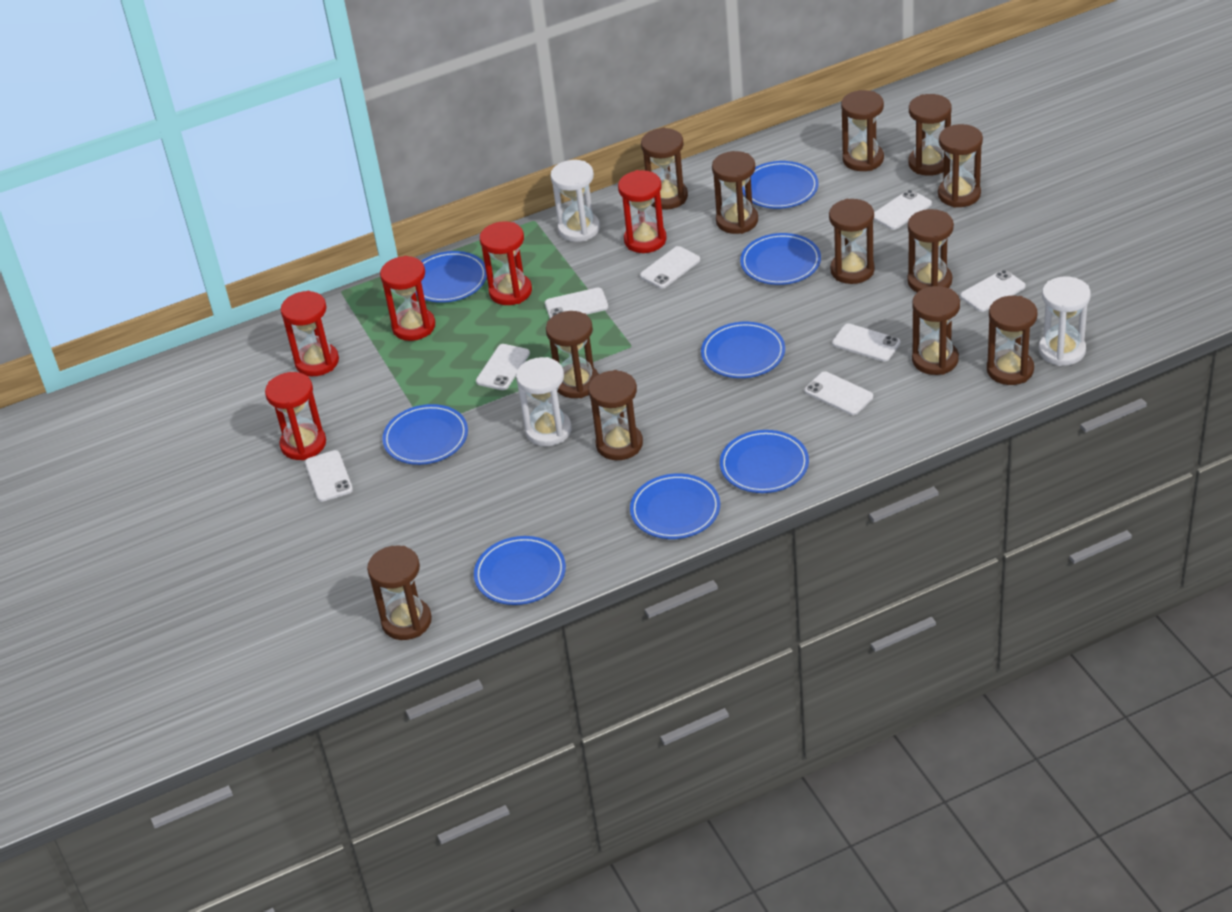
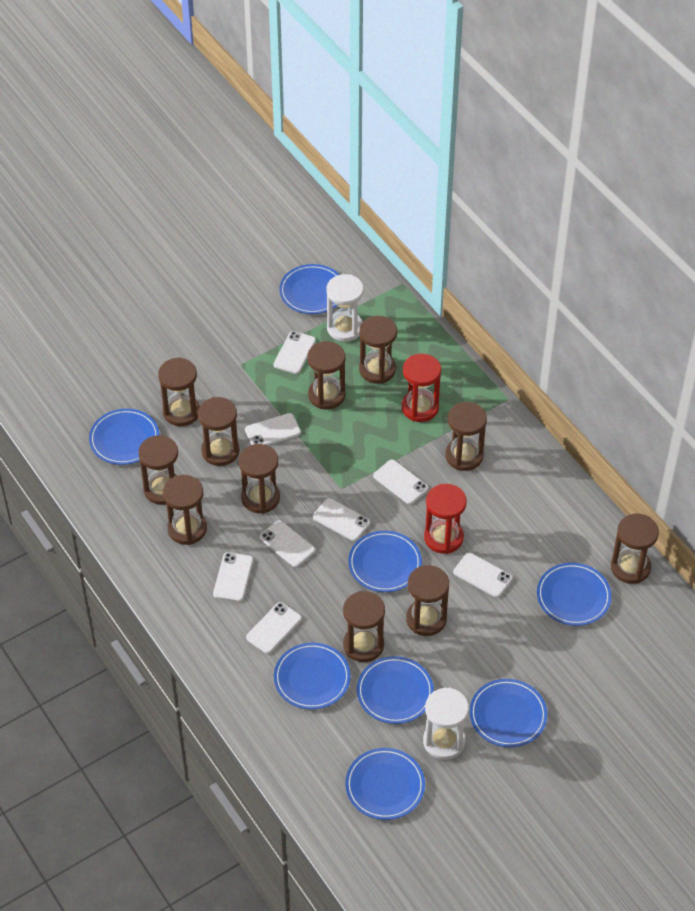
brown hourglass: [367,545,432,640] [546,311,598,398] [588,370,643,460] [641,128,688,210] [712,151,758,234] [829,199,875,284] [841,90,884,171] [907,209,954,292] [908,94,952,176] [912,286,960,375] [938,124,983,207] [987,296,1038,385] = 12 -> [138,435,178,505] [158,357,200,426] [163,475,207,545] [198,397,240,466] [239,444,280,514] [307,341,345,409] [343,591,385,662] [359,316,397,384] [406,565,449,636] [445,402,487,471] [611,513,659,584] = 11
red hourglass: [265,372,326,460] [281,291,339,376] [380,256,435,341] [480,221,532,305] [618,170,666,253] = 5 -> [402,354,441,422] [424,484,467,554] = 2
white hourglass: [516,357,572,446] [550,160,600,242] [1039,276,1091,366] = 3 -> [327,274,364,342] [423,688,469,760] = 2

